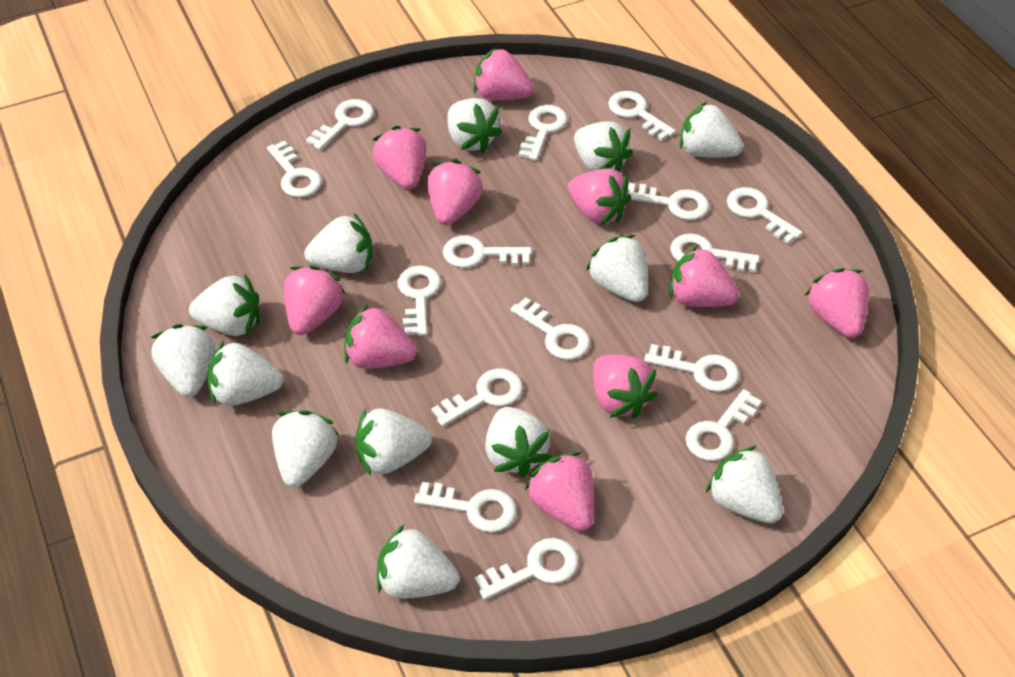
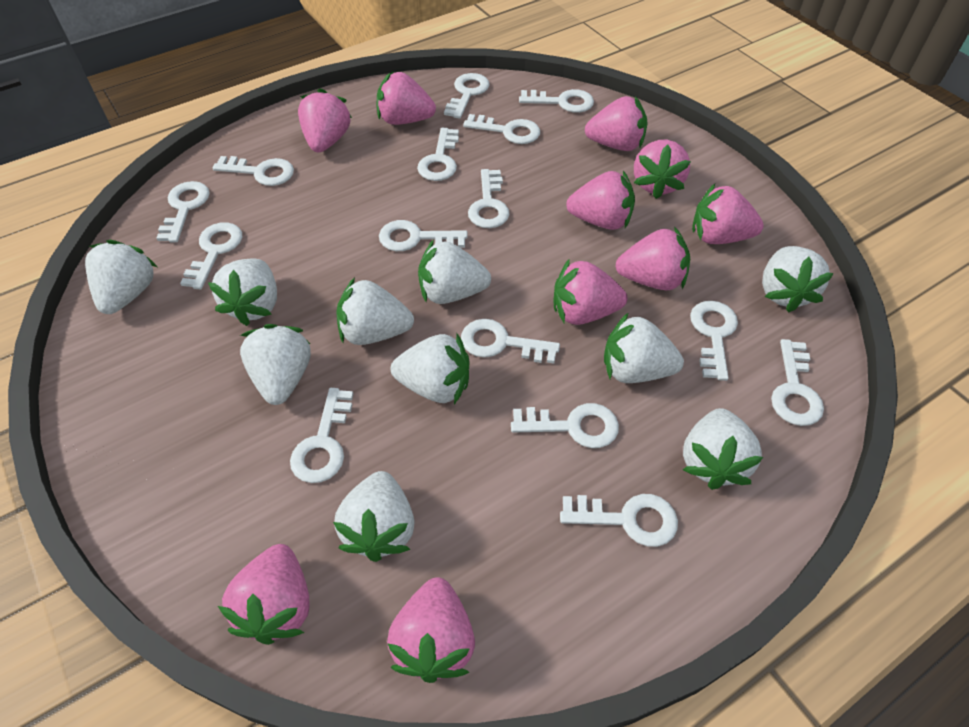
white strawberry: [150,324,215,397] [189,274,260,336] [207,341,283,406] [272,410,339,487] [304,212,372,273] [355,408,432,476] [377,524,459,599] [447,98,502,153] [485,407,551,477] [574,121,633,172] [586,235,648,302] [680,102,743,158] [706,446,783,523] = 13 -> [85,240,157,314] [208,258,277,326] [240,324,311,405] [333,471,415,562] [336,277,414,345] [391,334,469,404] [418,239,491,304] [604,312,684,383] [683,408,763,490] [762,246,834,312] = 10

